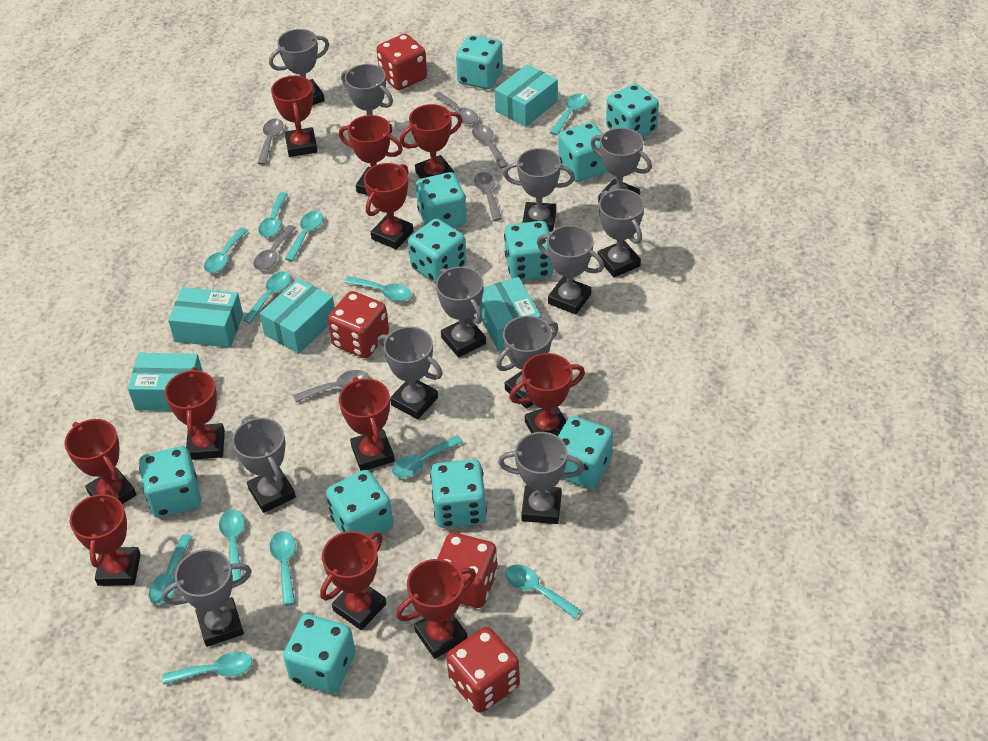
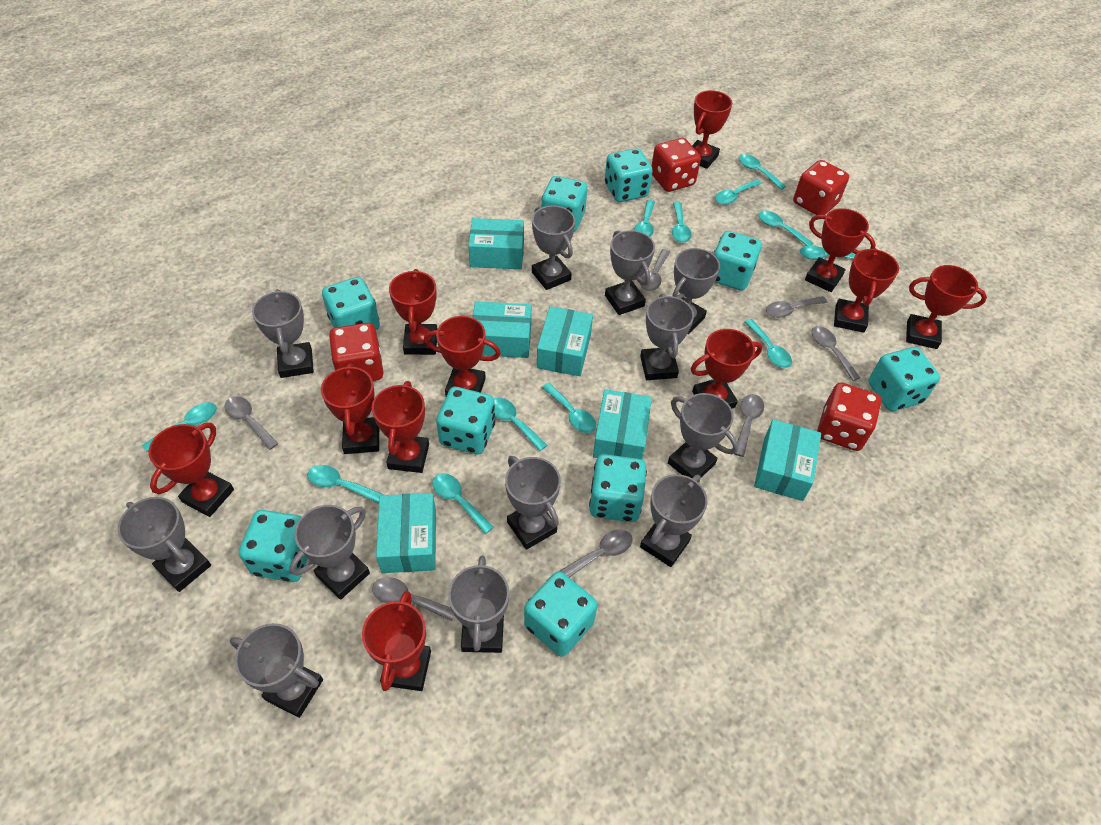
grey spoon: [254,225,296,270] [257,119,283,165] [293,370,369,402] [433,92,478,124] [472,125,508,168] [474,172,502,221] = 6 -> [224,396,279,450] [372,577,455,621] [560,529,633,578] [640,249,670,291] [734,394,764,457] [766,296,827,318] [812,326,860,381] = 7
turquoise box: [128,353,202,411] [168,287,243,348] [260,278,335,354] [479,277,541,351] [495,65,558,127] = 5 -> [376,493,436,573] [468,218,524,269] [472,301,531,358] [537,306,593,376] [593,389,652,460] [754,419,821,501] = 6
turquoise dice: [139,446,201,517] [283,614,355,694] [326,470,393,535] [408,219,466,283] [416,172,467,228] [430,459,487,528] [456,35,503,89] [504,221,553,281] [558,416,613,489] [559,122,607,182] [606,84,659,137] = 11 -> [239,510,307,582] [322,277,380,330] [436,387,495,454] [524,571,598,657] [541,176,587,232] [589,454,647,522] [605,148,653,202] [714,231,762,291] [868,347,940,411] = 9

